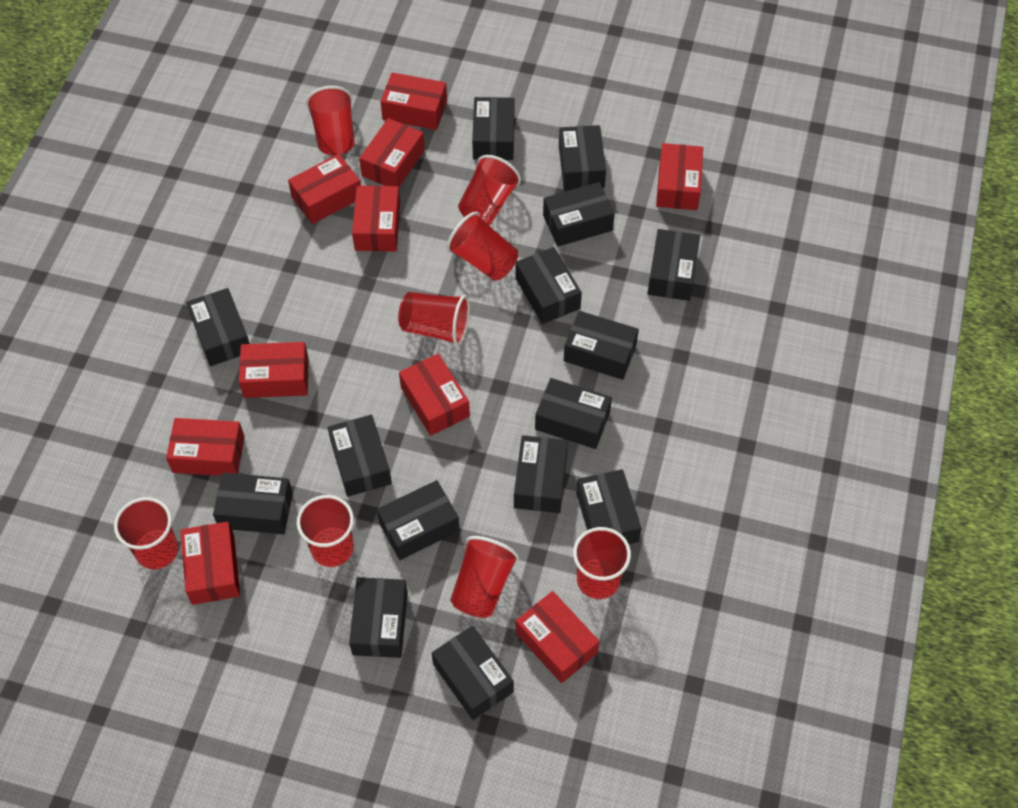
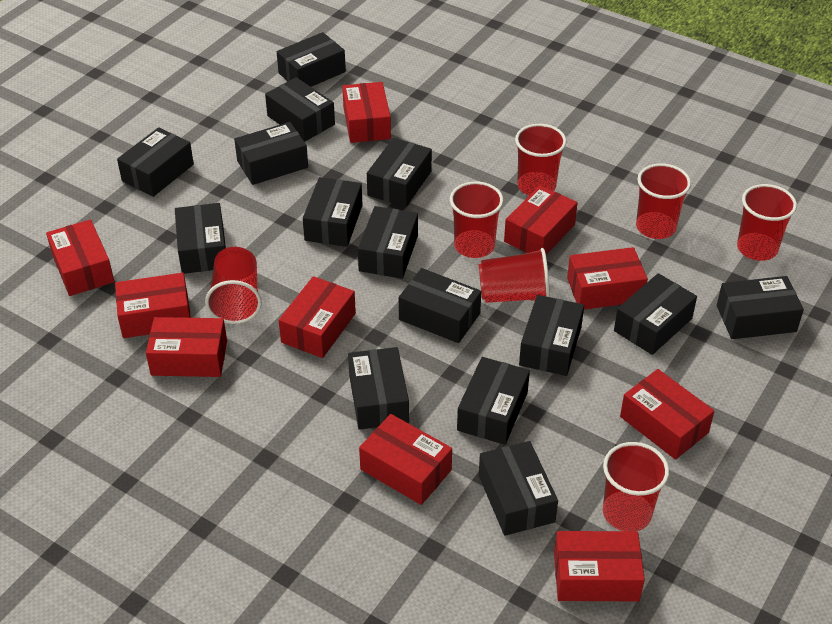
red cup: [114,497,178,569] [297,495,354,567] [306,86,355,155] [398,292,470,346] [447,212,518,281] [450,536,519,618] [458,155,521,225] [573,527,631,599] = 8 -> [205,247,262,324] [450,182,504,258] [479,248,550,303] [515,124,567,195] [603,442,669,531] [636,164,691,239] [737,184,797,261] = 7

